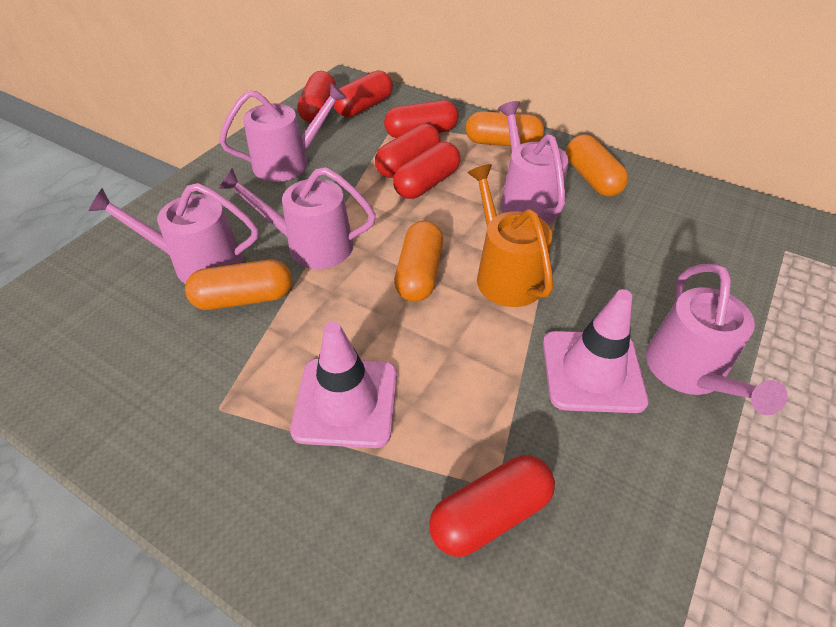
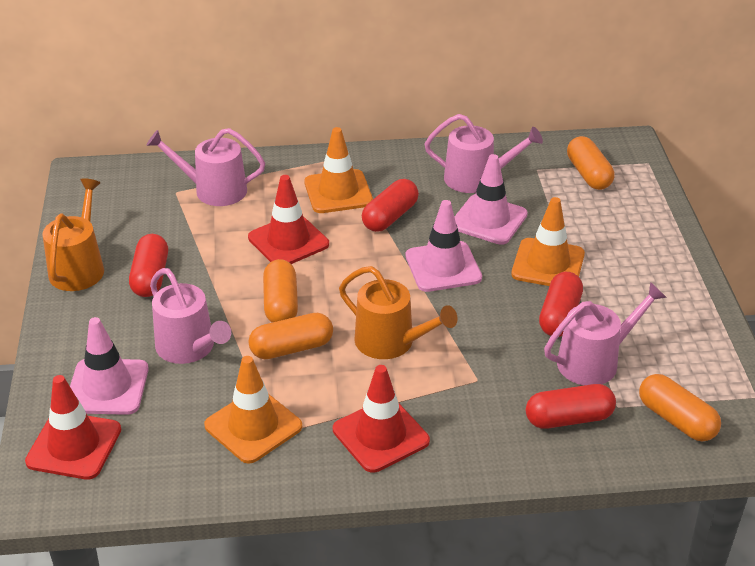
orange traffic cone: none = 0 -> [204,356,302,464] [304,127,373,213] [511,197,585,286] = 3
orange watering can: [468,164,553,307] = 1 -> [43,178,104,291] [339,266,458,359] = 2
pink traffic cone: [290,321,397,448] [543,289,649,413] = 2 -> [70,317,149,415] [406,200,482,292] [454,154,528,245] = 3
pink watering can: [88,183,259,284] [218,167,376,269] [219,83,347,182] [498,101,568,224] [646,264,788,415] = 5 -> [147,128,265,206] [150,268,231,364] [425,114,543,193] [544,282,667,385] = 4
red capsule: [297,71,336,123] [333,70,393,117] [375,123,440,178] [384,100,459,138] [393,142,460,199] [429,455,555,557] = 6 -> [129,234,168,297] [362,179,419,232] [526,384,616,429] [539,272,583,337] = 4
red traffic cone: none = 0 -> [25,375,121,480] [248,175,329,264] [333,365,430,473] = 3

